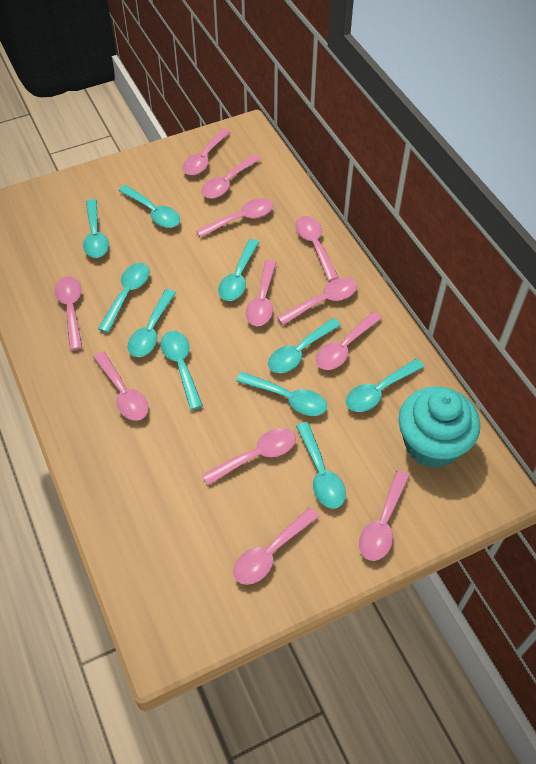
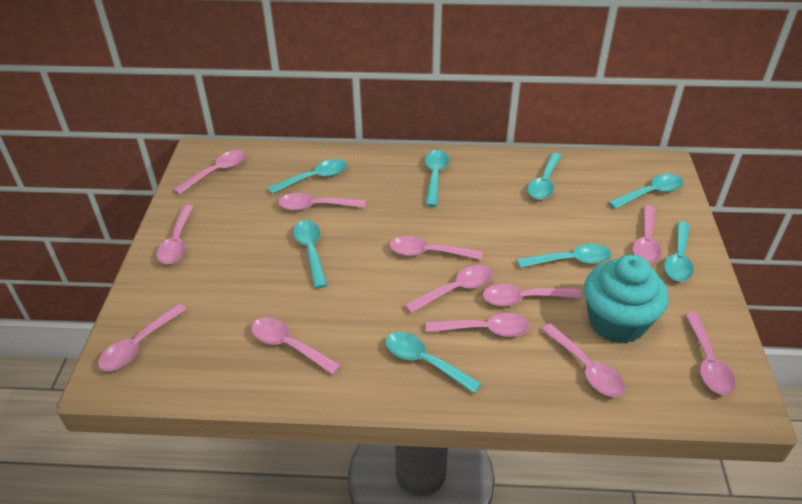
turquoise spoon: [83,199,109,258] [98,263,150,333] [119,185,180,228] [128,289,176,357] [161,331,203,410] [218,239,259,301] [236,372,327,416] [268,318,341,373] [296,422,346,509] [346,359,424,412] = 10 -> [268,159,347,194] [293,220,327,288] [386,332,482,393] [425,150,449,207] [517,244,612,268] [528,153,562,200] [608,174,684,209] [664,221,694,281] = 8

